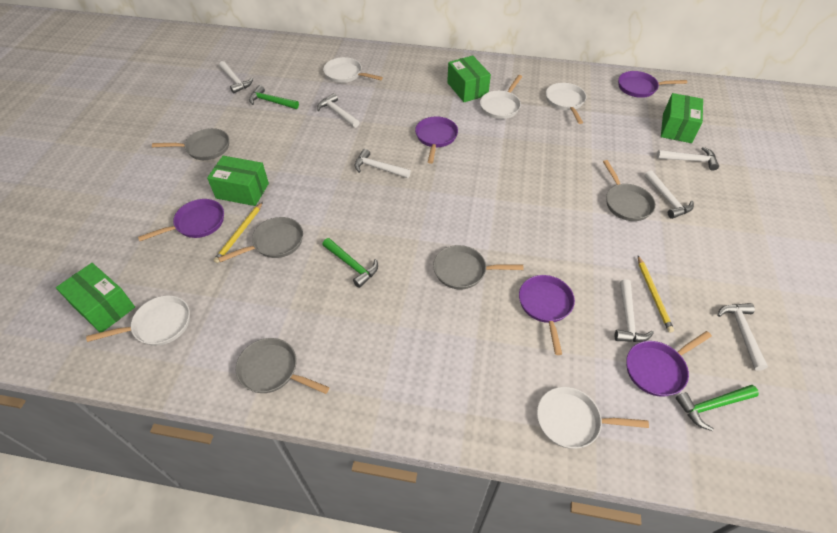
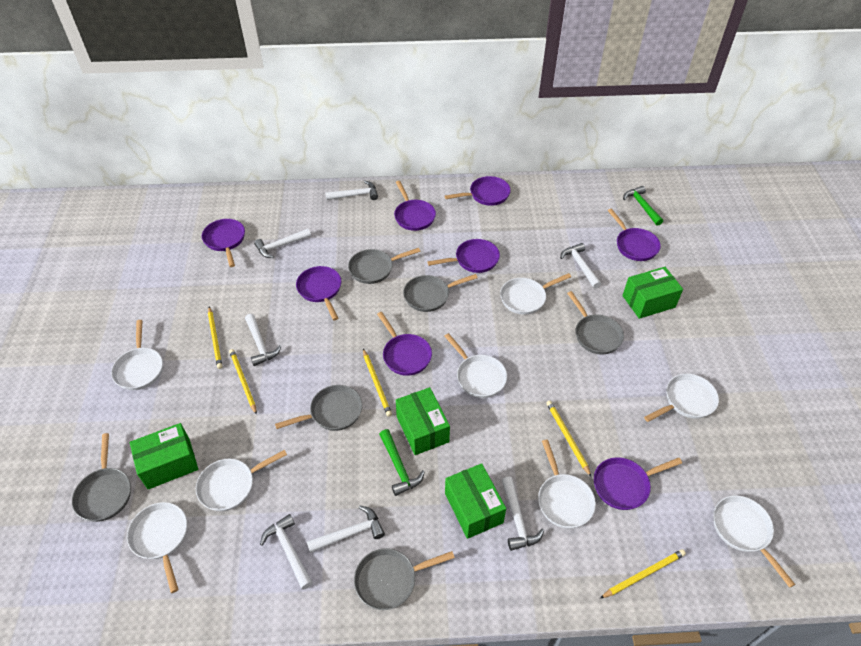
green hammer: [249,85,299,109] [322,238,378,288] [676,385,759,431] = 3 -> [379,429,425,496] [623,186,663,226] = 2
grey pan: [152,128,229,160] [218,217,303,262] [236,338,329,394] [433,245,524,289] [603,160,656,221] = 5 -> [72,433,131,522] [275,385,362,431] [348,248,421,284] [354,548,455,610] [403,274,477,312] [567,291,624,354] = 6
purple pan: [138,199,224,241] [415,116,458,164] [519,275,575,355] [618,71,687,98] [626,331,712,397] = 5 -> [202,219,245,267] [296,266,341,320] [377,312,432,376] [394,181,436,231] [428,239,500,273] [445,176,511,206] [594,457,682,510] [608,209,661,261] = 8
white pan: [86,295,190,346] [323,57,383,83] [480,75,522,119] [537,387,649,449] [546,83,587,124] = 5 -> [111,320,163,390] [127,502,187,593] [196,450,287,511] [444,333,507,398] [500,273,571,315] [538,439,596,529] [644,374,719,422] [713,495,796,588] = 8
yellow pencil: [213,202,263,263] [638,256,674,333] = 2 -> [208,307,222,369] [229,349,257,415] [363,349,392,417] [546,401,591,477] [600,549,686,598] = 5

